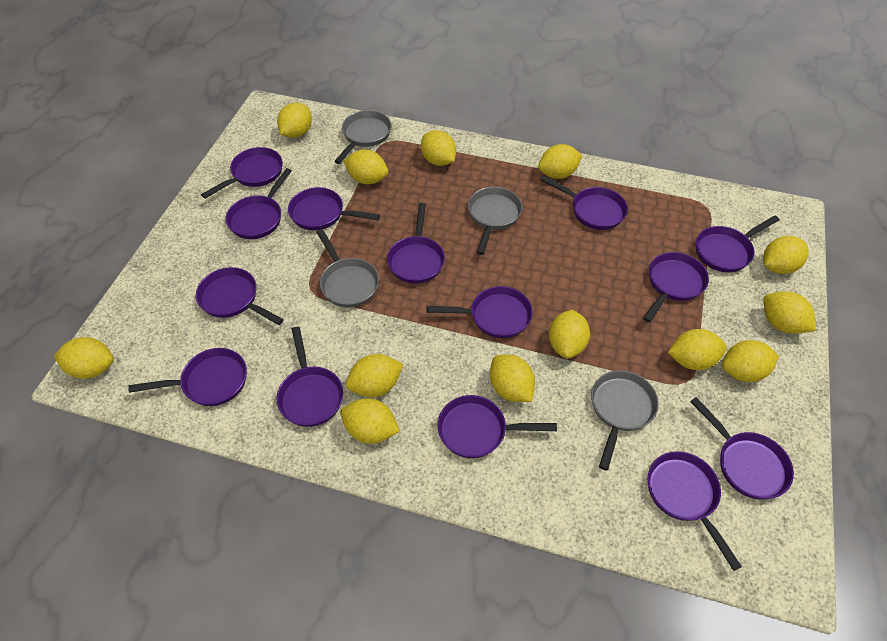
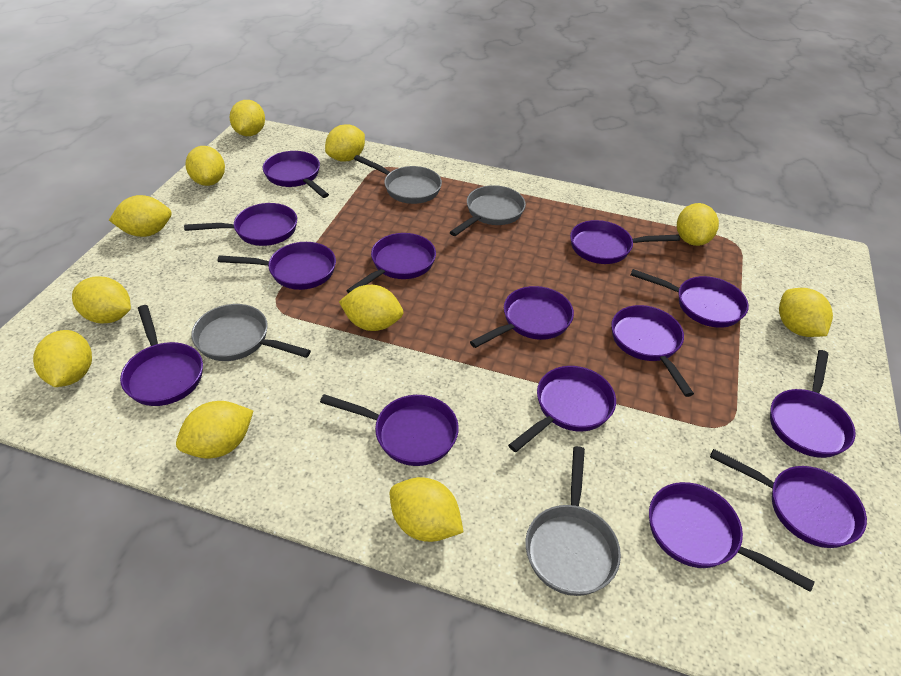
yellow lemon: [54,337,114,379] [277,103,312,138] [340,398,400,444] [343,150,388,184] [346,354,403,397] [421,130,456,166] [490,355,535,402] [538,144,582,179] [549,310,590,359] [668,329,727,370] [722,340,779,382] [763,236,809,274] [763,291,816,334] = 13 -> [33,330,92,387] [72,276,131,323] [109,195,172,237] [176,401,253,459] [185,146,225,186] [230,100,265,136] [325,124,365,162] [339,285,403,331] [390,477,463,542] [677,203,719,246] [779,288,833,337] = 11

